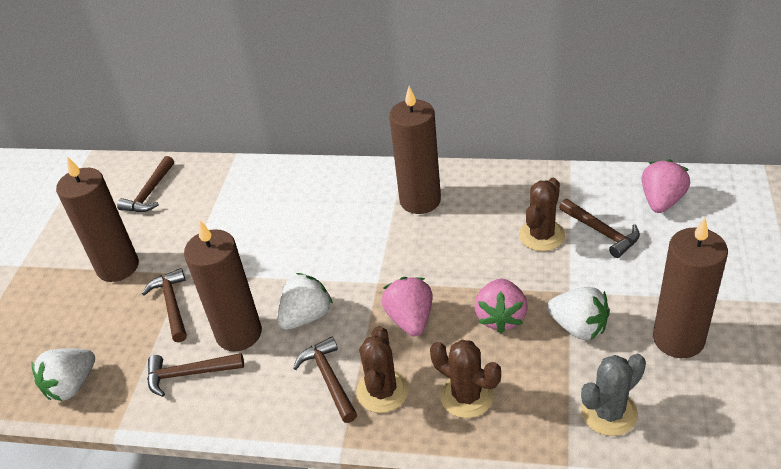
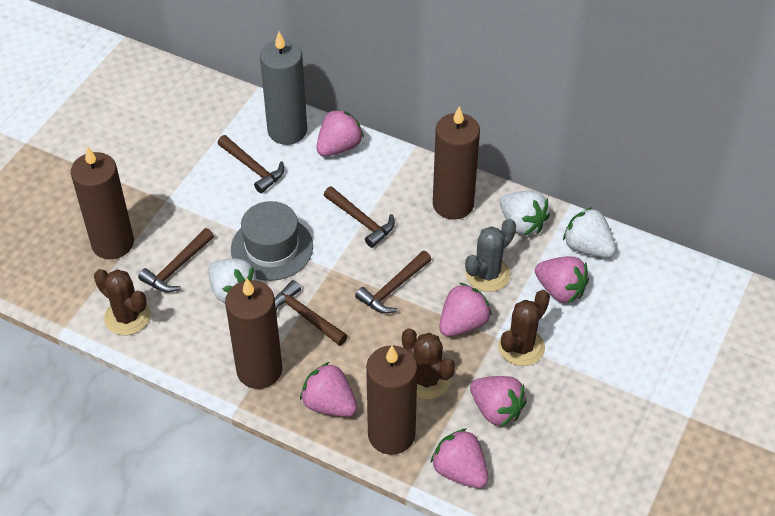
grey candle: none = 0 -> [260,32,307,145] = 1
grey hat: none = 0 -> [231,201,313,281] = 1
pink strawberry: [382,277,433,336] [474,279,528,333] [642,159,690,213] = 3 -> [300,362,357,417] [316,109,364,156] [431,428,488,488] [439,283,492,337] [470,376,527,427] [535,256,589,303] = 6

